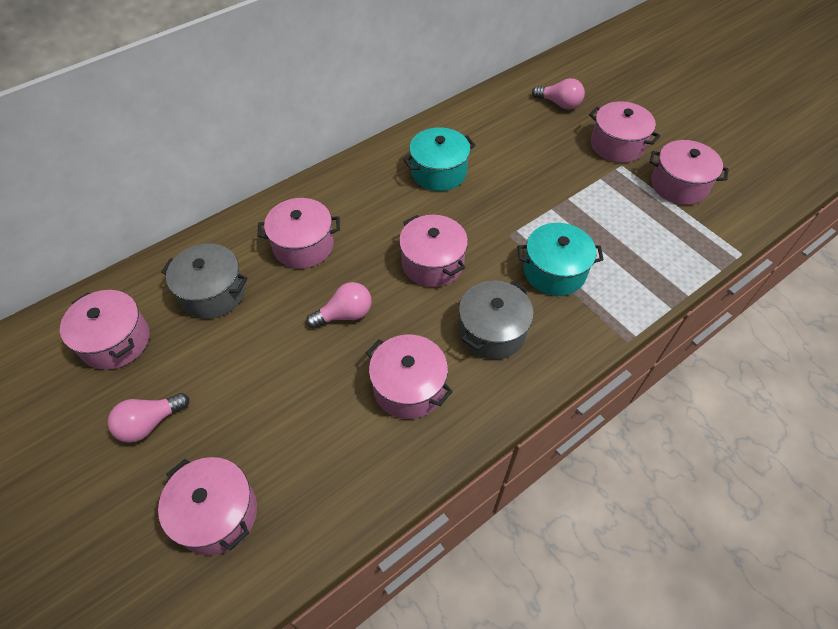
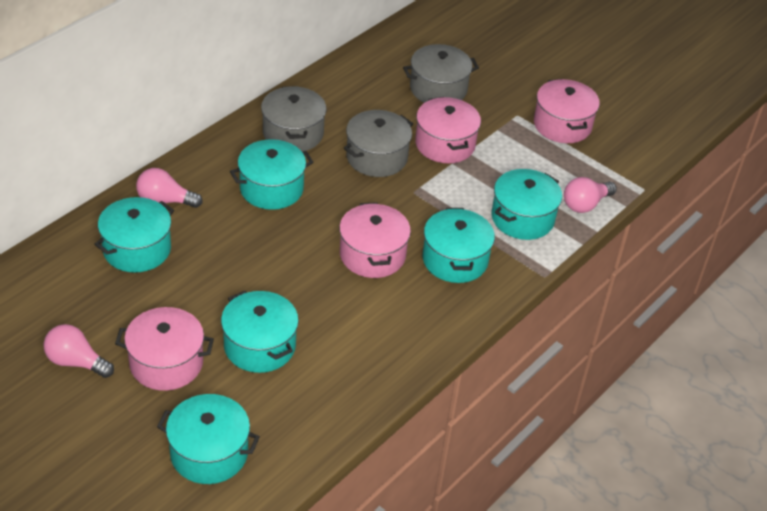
grey pot: [161,244,247,319] [459,281,534,360] = 2 -> [261,86,326,152] [344,110,413,177] [403,44,479,103] = 3
pink pot: [60,290,150,370] [158,457,257,555] [258,198,340,268] [366,334,453,419] [399,215,468,287] [589,101,660,163] [650,140,729,205] = 7 -> [115,307,214,391] [339,202,411,278] [415,97,481,163] [534,79,600,143] = 4
turquoise pot: [403,127,475,191] [517,223,604,296] = 2 -> [94,197,174,273] [157,394,260,484] [221,291,299,373] [230,139,313,210] [423,208,495,283] [492,169,562,240] = 6

